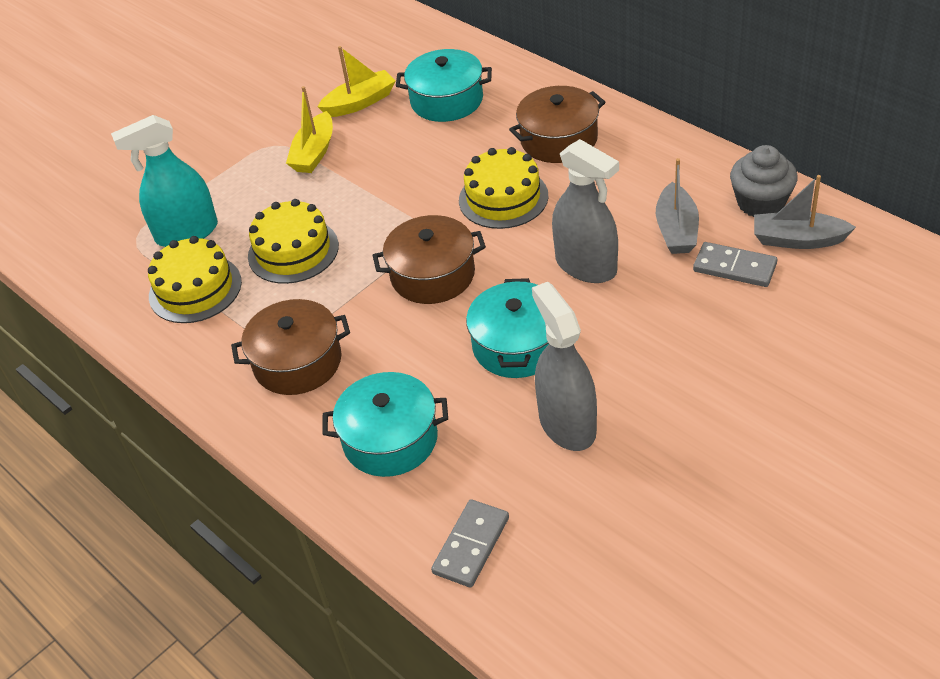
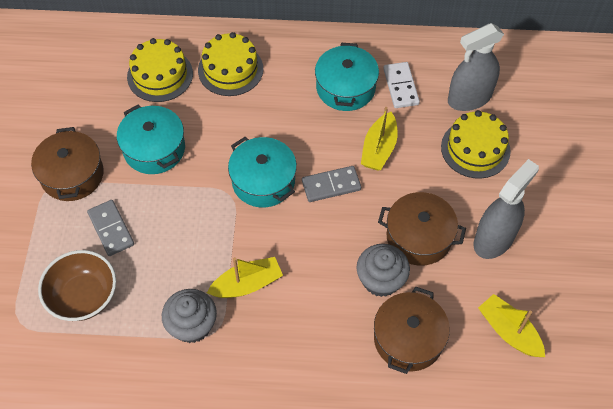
brown bowl: none = 0 -> [38,250,116,321] = 1
grey boat: [656,158,699,254] [754,175,856,249] = 2 -> none = 0
grey cupcake: [730,145,798,217] = 1 -> [162,289,217,343] [357,244,410,297] = 2
turquoise spray bottle: [111,115,218,247] = 1 -> none = 0
white domino: none = 0 -> [383,62,420,108] = 1
yellow boat: [286,86,333,173] [318,46,396,117] = 2 -> [207,257,283,298] [361,107,398,171] [478,294,545,357] = 3

